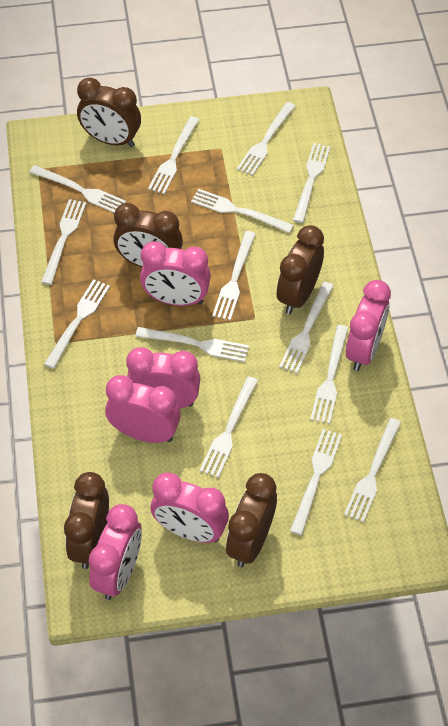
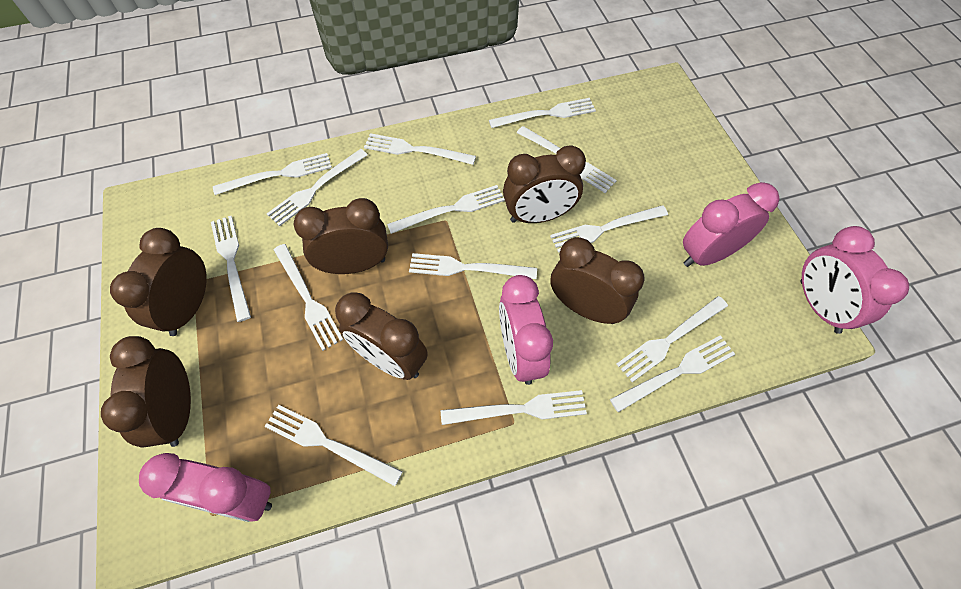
brown clock: [64,472,109,569] [77,78,141,147] [113,203,183,267] [226,473,277,567] [277,225,324,314] = 5 -> [101,336,191,448] [110,228,207,336] [294,198,388,274] [335,292,428,380] [503,145,586,223] [550,237,644,324] = 6
pink clock: [89,504,142,600] [105,375,180,443] [126,347,200,409] [140,241,211,306] [151,473,229,543] [346,280,391,371] = 6 -> [139,453,272,522] [499,275,553,385] [683,182,779,267] [800,226,909,334] = 4

